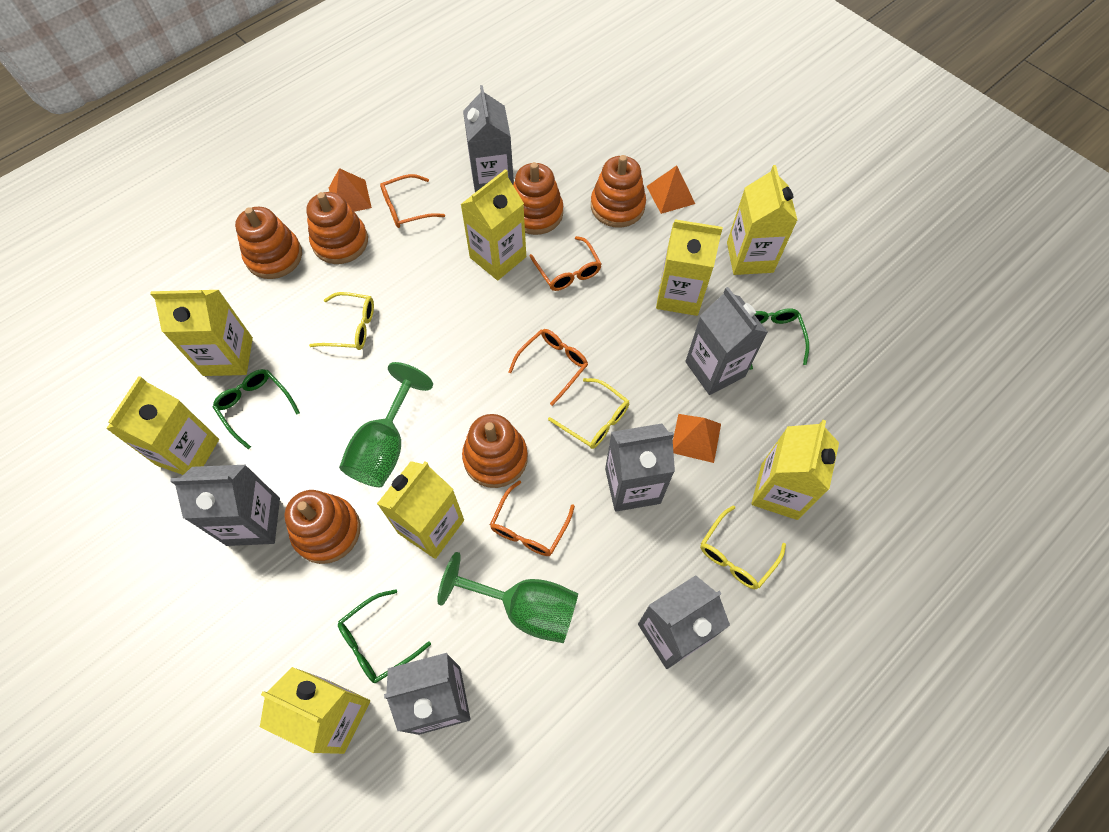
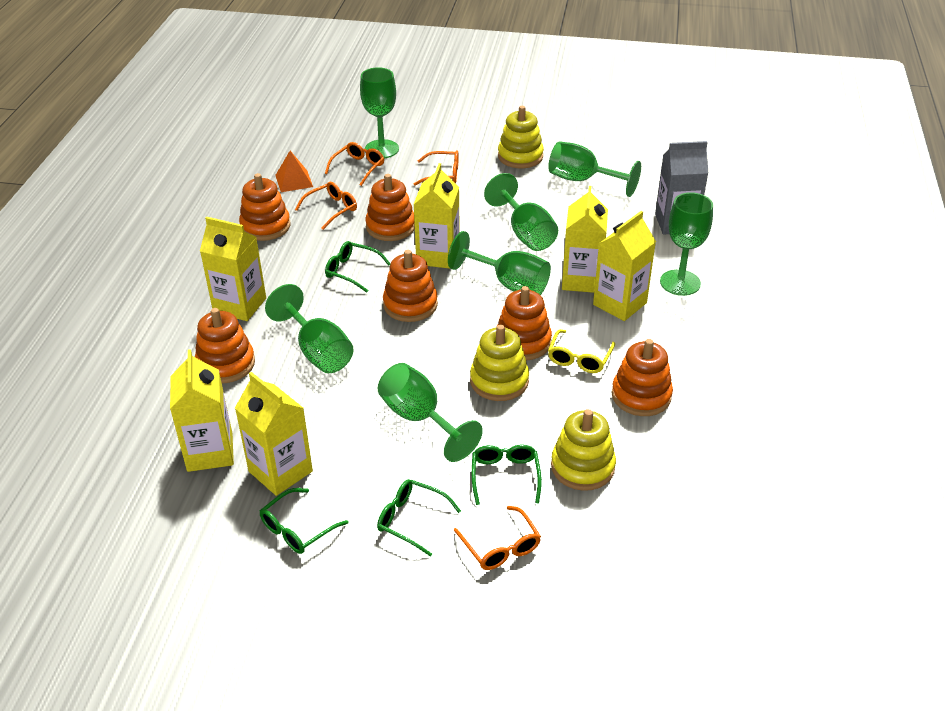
green glasses: [213,369,300,449] [338,589,431,683] [749,309,809,370] = 3 -> [260,488,349,554] [325,241,391,293] [377,479,461,557] [472,444,542,505] = 4
green goblet: [339,362,433,487] [437,552,578,643] = 2 -> [265,284,354,373] [360,67,399,158] [378,363,483,462] [448,231,551,295] [484,173,558,251] [548,141,641,197] [660,192,713,296] = 7
grey carton: [170,465,280,546] [384,653,470,735] [463,85,514,192] [605,423,675,512] [638,575,730,669] [685,287,768,395] = 6 -> [655,141,708,235] = 1
orange pyramid: [329,168,372,212] [647,166,695,214] [673,414,721,463] = 3 -> [275,151,313,192] = 1
yellow carton: [106,376,219,475] [150,290,253,376] [260,667,370,754] [377,461,464,559] [460,169,526,280] [656,220,723,316] [727,165,798,275] [751,420,839,520] = 8 -> [170,349,234,472] [200,217,266,321] [235,372,313,496] [413,163,460,269] [562,186,608,293] [593,211,656,321] = 6
yellow glasses: [309,292,374,350] [548,378,629,449] [700,505,786,589] = 3 -> [548,329,615,373] = 1
yellow stacking toy: none = 0 -> [470,324,529,401] [498,106,544,168] [551,409,616,491] = 3

